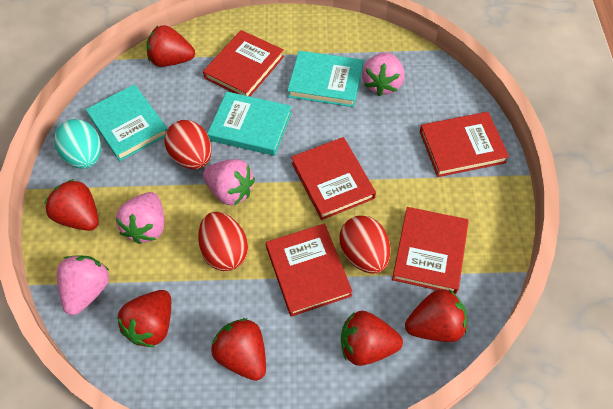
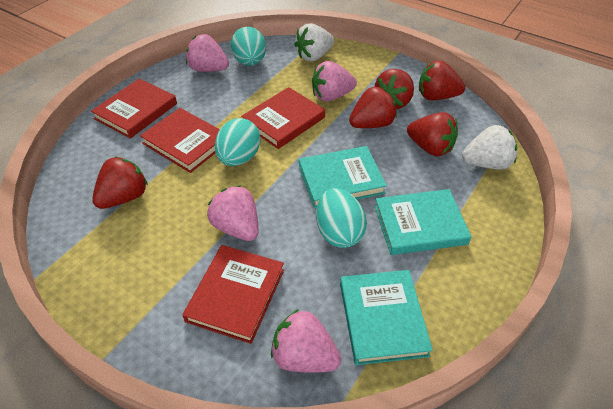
red book: [203,30,284,96] [266,224,353,317] [291,137,376,220] [392,207,469,294] [420,112,509,177] = 5 -> [91,78,177,139] [140,108,220,173] [183,245,284,344] [241,87,325,149] = 4
red egg: [165,120,212,169] [198,212,248,271] [339,215,391,274] = 3 -> none = 0
red strawberry: [44,179,99,231] [117,290,171,347] [147,25,195,67] [212,318,266,381] [341,311,403,366] [405,289,467,342] = 6 -> [92,156,148,209] [349,87,397,128] [375,69,414,109] [407,112,458,157] [419,60,465,100] = 5
turquoise egg: [54,119,101,169] = 1 -> [215,118,261,166] [231,27,266,66] [316,188,367,248] = 3
white strawberry: none = 0 -> [294,23,334,61] [462,125,517,170] = 2

